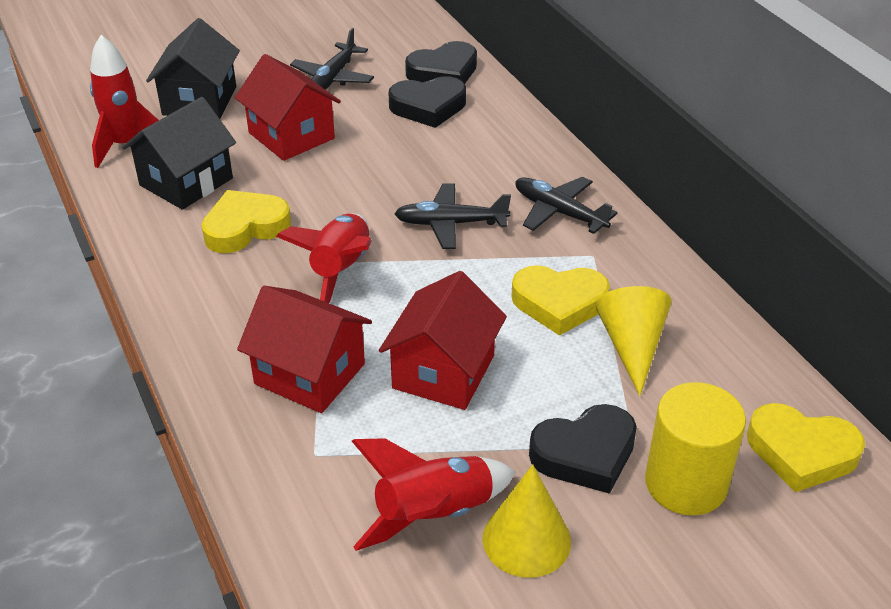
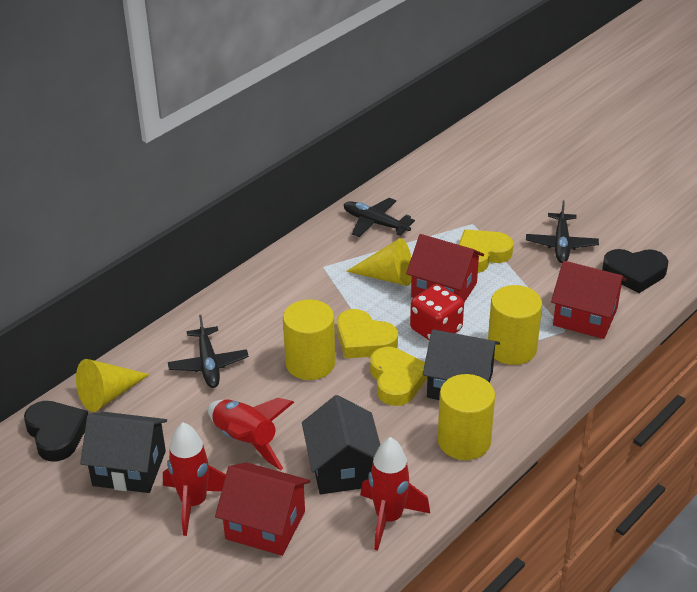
black heart: [389,76,466,128] [405,41,477,84] [529,404,637,494] = 3 -> [24,401,88,462] [602,249,668,293] = 2
black house: [122,97,236,210] [146,18,240,119] = 2 -> [80,412,167,493] [302,395,380,494] [423,330,500,400] = 3
red dice: none = 0 -> [410,284,464,340] = 1
yellow cylinder: [645,382,746,515] = 1 -> [283,299,335,380] [438,374,495,460] [488,285,542,365] = 3

